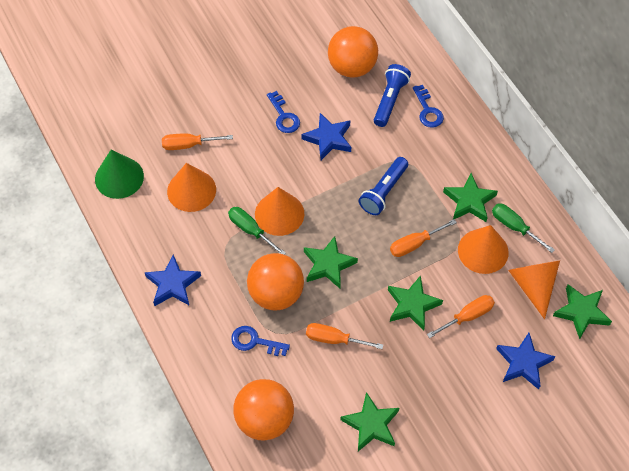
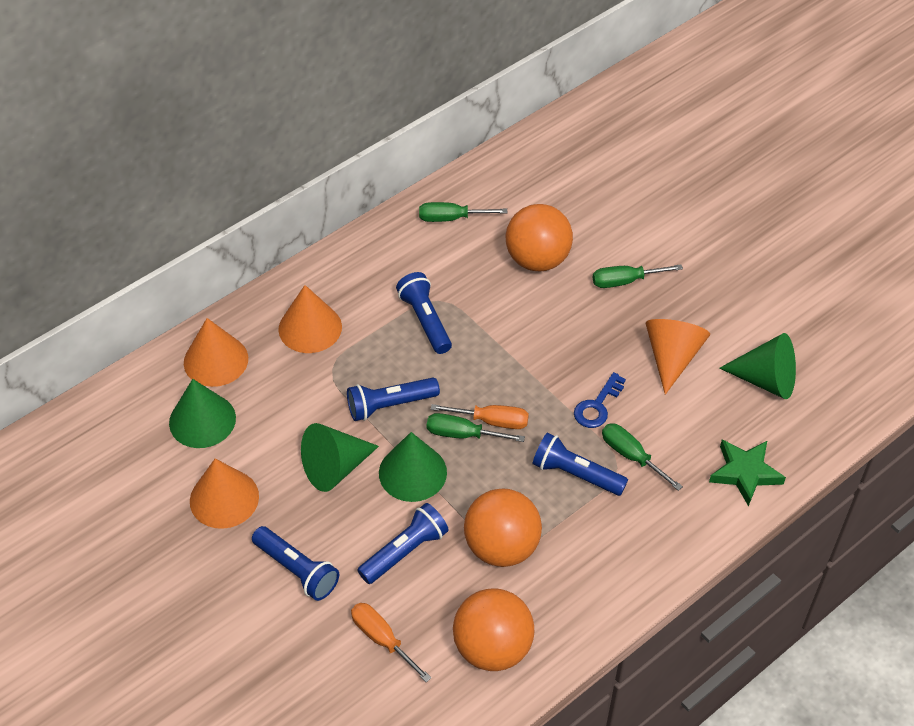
blue flashlight: [359,157,408,215] [374,64,411,127] = 2 -> [252,526,339,601] [347,378,440,421] [358,503,449,584] [396,272,452,354] [533,433,628,496] = 5
blue key: [231,326,290,356] [267,91,300,133] [413,85,444,128] = 3 -> [574,372,626,428] = 1
blue star: [144,255,201,306] [301,113,351,160] [496,333,556,389] = 3 -> none = 0
green cone: [95,150,144,199] = 1 -> [169,379,236,448] [301,423,379,492] [379,432,447,502] [719,333,796,399] = 4
green screwdriver: [228,207,286,255] [492,204,555,253] = 2 -> [419,202,507,222] [427,413,525,442] [592,264,683,288] [602,424,683,491] = 4
green star: [304,236,358,288] [341,392,399,451] [388,275,443,331] [443,173,498,222] [553,284,612,339] = 5 -> [709,439,786,507] = 1
orange screwdriver: [162,134,233,150] [306,323,383,349] [390,219,457,257] [427,295,495,338] = 4 -> [351,603,431,682] [431,404,529,429] = 2

